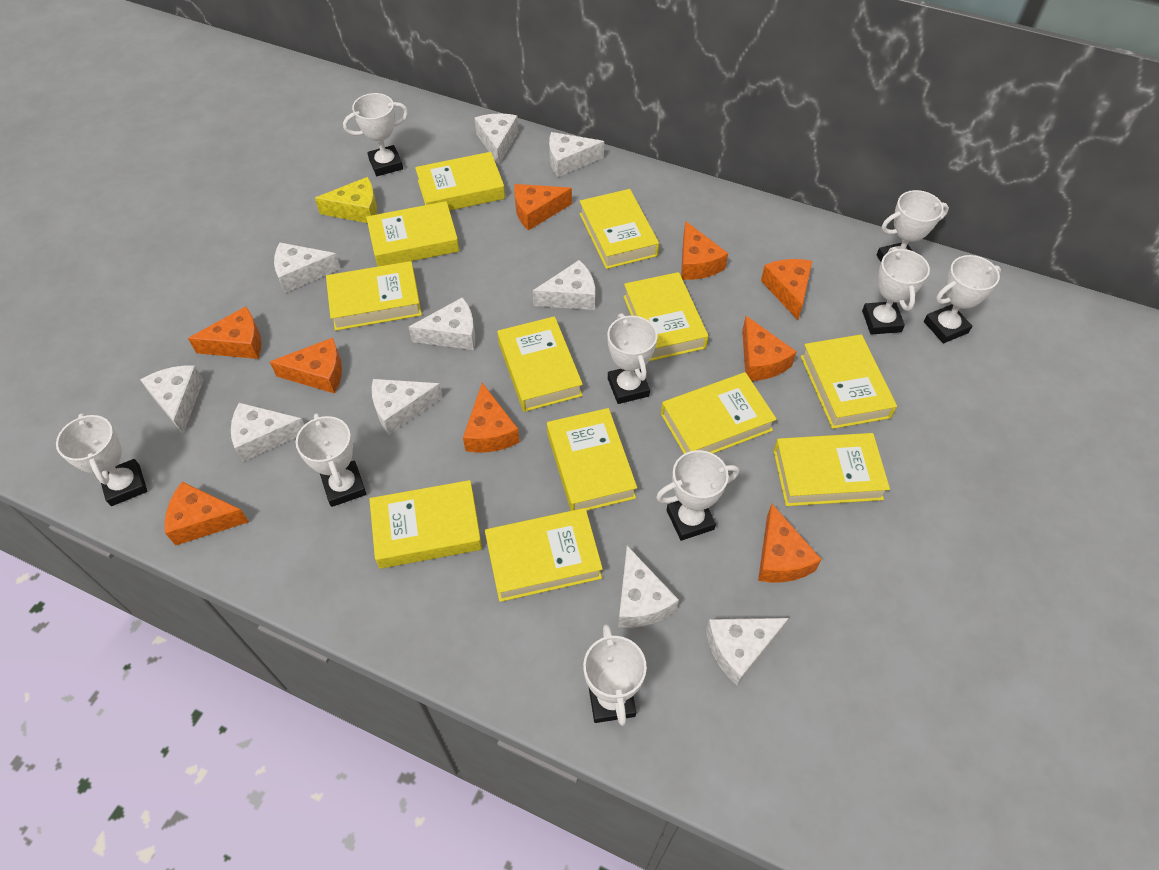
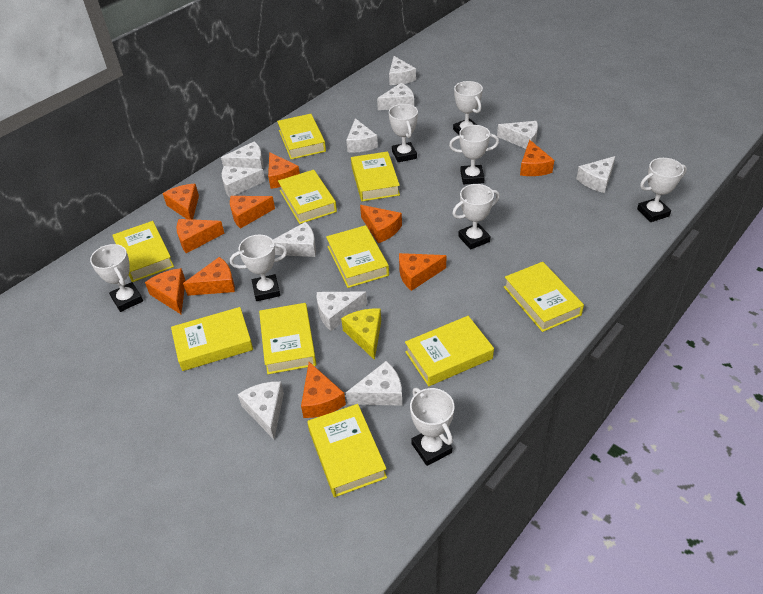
orange cheese: [165,482,249,546] [188,306,261,359] [270,338,342,394] [463,383,520,453] [514,184,572,230] [681,221,728,280] [742,316,797,381] [758,504,822,582] [761,259,812,320] = 9 -> [145,268,186,314] [163,184,199,219] [176,219,224,253] [183,257,235,296] [230,196,275,229] [268,152,300,189] [301,362,346,418] [360,205,402,243] [399,253,447,291] [520,140,554,176] = 10
white cheese: [140,365,203,434] [231,403,304,462] [274,243,341,293] [372,379,443,435] [409,297,475,350] [475,114,518,165] [533,260,595,310] [549,132,604,177] [618,546,679,628] [706,618,789,685] = 10 -> [221,141,264,169] [222,166,265,198] [238,381,284,439] [273,222,316,257] [317,291,367,331] [346,118,378,152] [346,361,402,406] [377,83,414,110] [389,56,416,85] [497,121,538,149] [576,156,615,193] = 11
white trophy: [56,413,147,506] [296,413,366,507] [343,93,408,176] [583,624,647,726] [607,313,657,404] [656,450,739,541] [862,247,930,335] [876,190,949,262] [924,255,1001,343] = 9 -> [90,244,143,312] [230,235,288,301] [389,104,418,162] [410,388,454,466] [449,125,499,184] [452,184,500,250] [453,81,483,135] [637,158,687,222] = 8
yellow book: [326,261,422,331] [366,201,459,267] [369,480,482,569] [415,152,505,211] [485,508,603,602] [497,316,583,412] [547,408,637,511] [580,189,659,269] [623,272,709,361] [661,372,777,454] [773,433,890,506] [801,334,897,429] = 12 -> [113,221,174,282] [171,307,253,371] [259,303,316,374] [277,114,326,160] [278,170,337,224] [307,404,387,497] [326,225,389,288] [351,151,400,201] [405,316,494,386] [504,262,584,332] = 10

